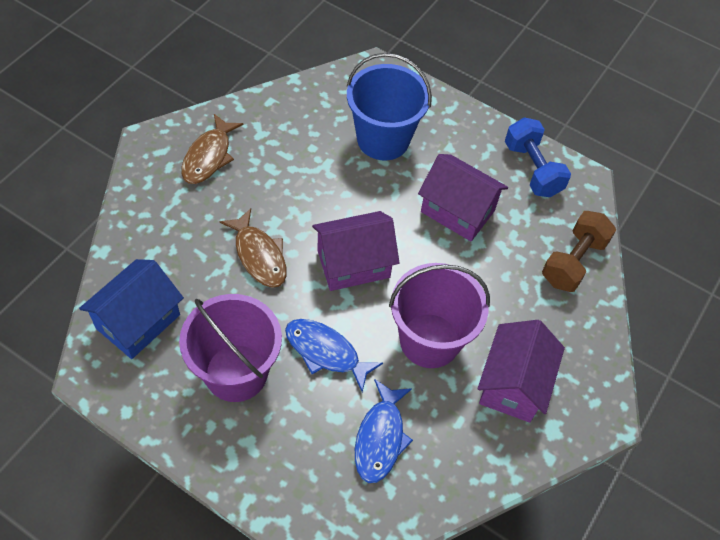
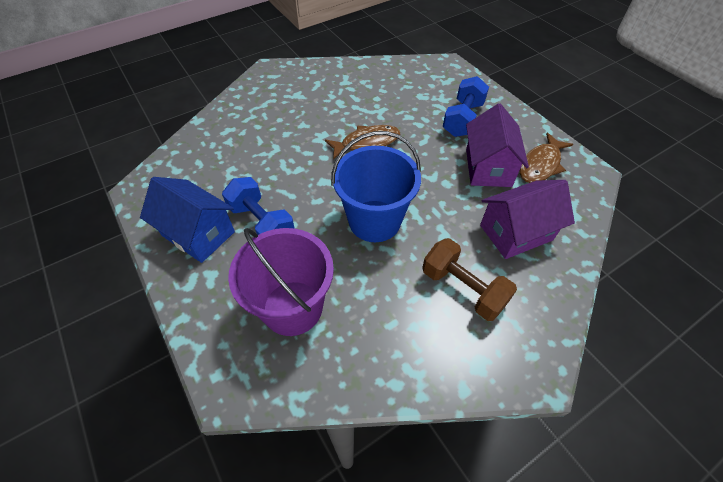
blue dumbbell: [505,117,571,197] = 1 -> [222,177,294,235] [443,76,489,137] = 2
blue fish: [285,319,383,392] [355,379,413,483] = 2 -> none = 0
purple bucket: [179,294,282,402] [389,263,490,368] = 2 -> [228,228,334,336] = 1
purple house: [312,211,400,291] [418,154,508,241] [478,320,565,422] = 3 -> [466,103,529,187] [480,180,575,259] = 2

